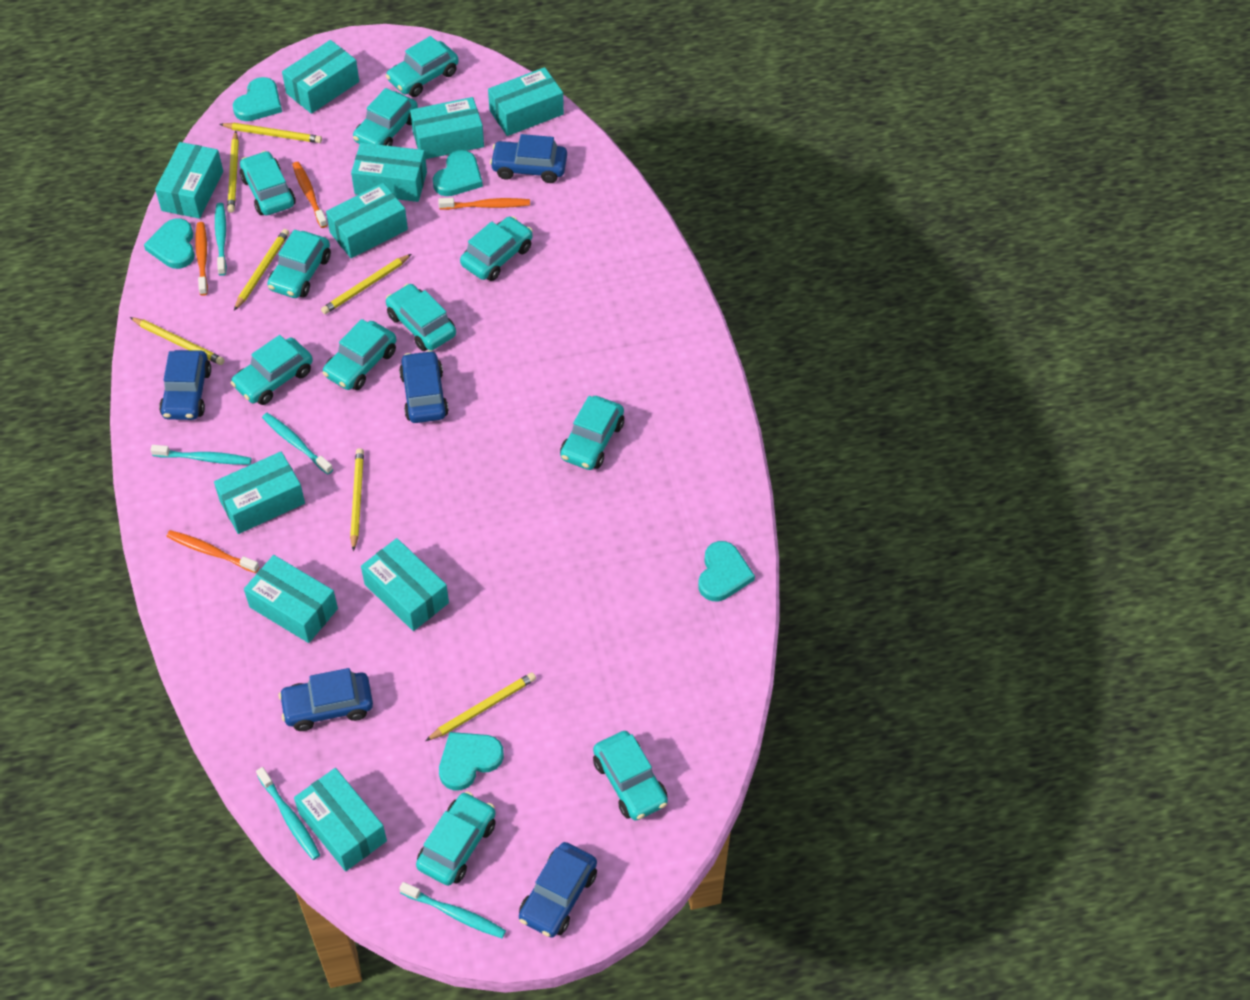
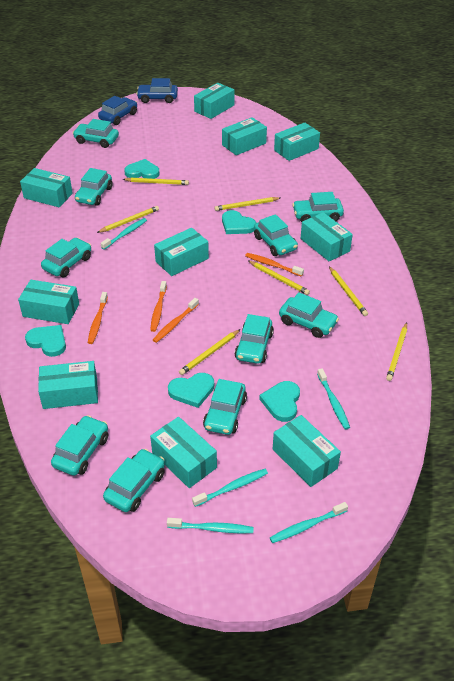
blue car: [159,350,211,420] [279,668,373,731] [399,350,449,423] [490,134,567,183] [519,842,597,938] = 5 -> [98,96,137,125] [136,78,178,103] = 2
turquoise car: [231,335,313,405] [240,151,296,215] [267,230,331,298] [322,319,396,390] [353,88,418,146] [386,36,459,97] [386,283,456,351] [416,791,496,886] [460,216,533,281] [560,396,624,470] [593,731,668,821] = 11 -> [41,238,91,277] [51,415,108,476] [73,119,119,148] [75,168,112,206] [103,449,165,512] [203,379,247,435] [235,314,274,364] [254,214,298,256] [279,292,339,338] [292,192,344,222] = 10

